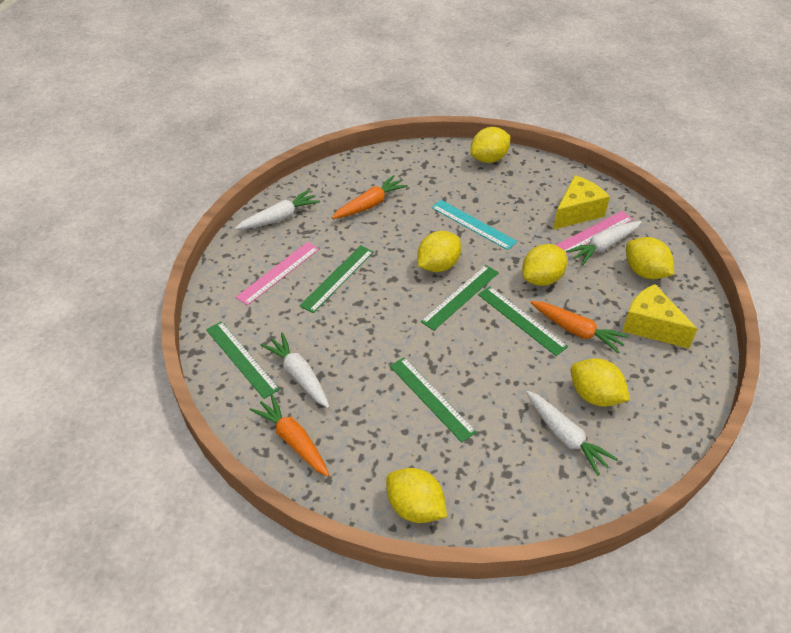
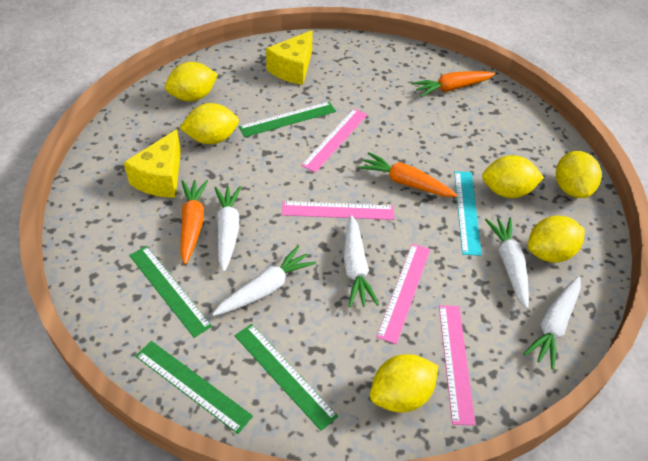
green ruler: [206,321,280,399] [300,245,374,313] [390,357,477,442] [421,265,499,331] [478,287,568,356] = 5 -> [129,246,212,338] [135,341,253,434] [235,324,338,431] [239,102,336,137] = 4
pink ruler: [236,242,319,306] [556,211,633,255] = 2 -> [282,201,394,220] [301,109,368,173] [376,244,430,344] [439,305,476,425] = 4
white carrot: [235,190,320,230] [260,332,330,408] [526,391,618,476] [566,221,641,265] = 4 -> [212,246,316,316] [214,186,241,272] [344,215,379,307] [485,217,529,309] [523,276,581,370] = 5

